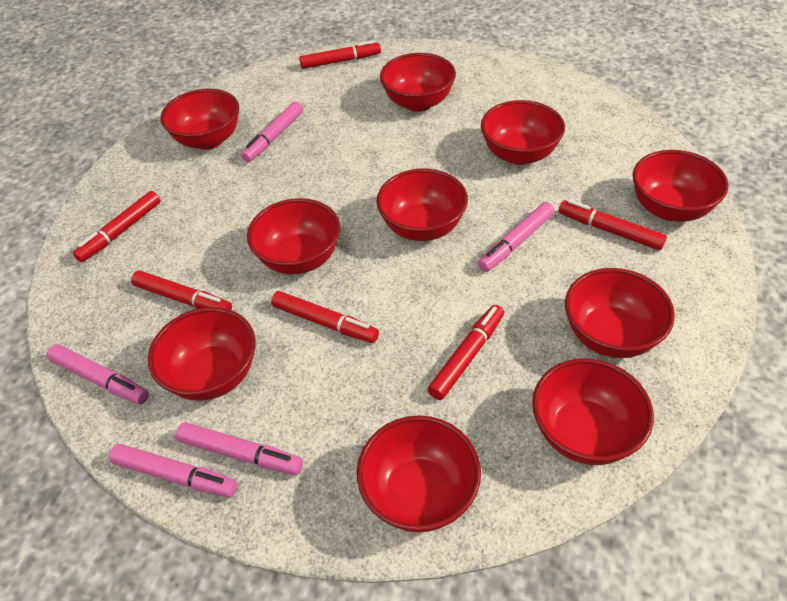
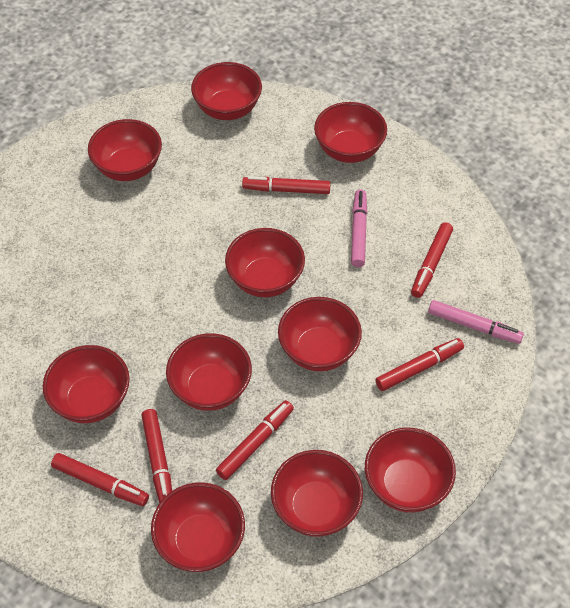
pink marker: [47,344,149,404] [109,444,238,498] [176,422,303,475] [241,101,303,162] [478,202,555,272] = 5 -> [351,190,367,267] [428,300,524,344] = 2

